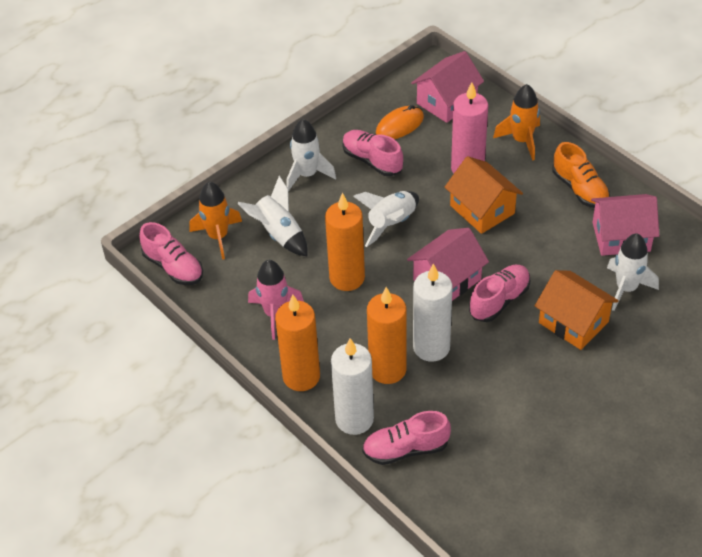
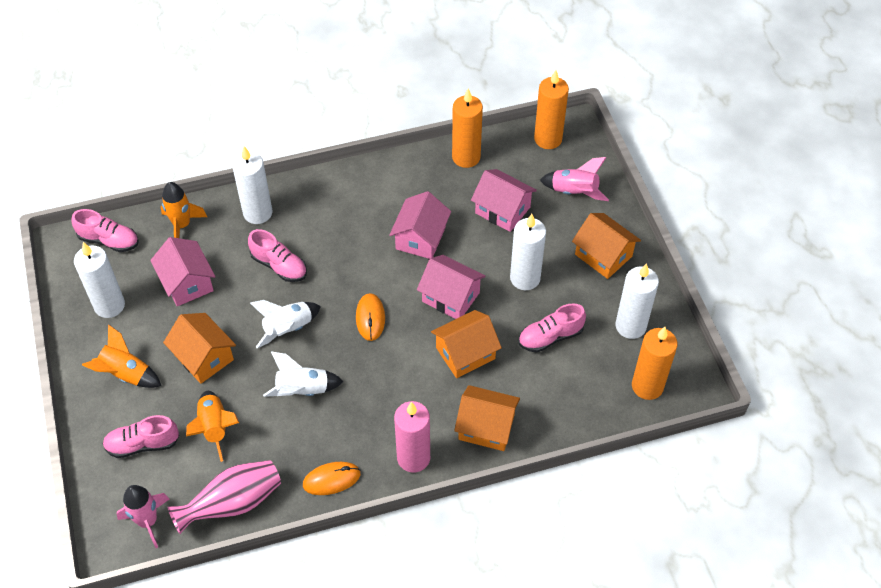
orange house: [445,156,523,234] [535,270,619,350] = 2 -> [163,313,236,384] [431,310,502,378] [454,385,520,451] [572,213,641,279] = 4
orange mouse: [376,105,424,139] = 1 -> [303,462,361,495] [356,293,385,341] = 2
orange rocket: [190,182,242,260] [493,84,540,161] = 2 -> [82,324,162,388] [161,182,207,238] [186,391,239,462] = 3
orange shoe: [552,142,610,208] = 1 -> none = 0
pink house: [407,228,489,301] [411,51,484,123] [591,194,659,256] = 3 -> [150,237,216,306] [389,191,451,259] [417,255,485,319] [471,169,537,232] = 4
pink rocket: [248,260,304,340] = 1 -> [116,485,170,548] [540,157,609,201] = 2
pink vase: none = 0 -> [167,460,281,534] = 1
white candle: [331,338,374,435] [413,264,453,362] = 2 -> [74,242,125,318] [232,146,272,224] [510,214,546,290] [616,263,659,339] = 4
white rocket: [237,176,308,256] [286,119,336,191] [353,191,419,247] [607,233,659,311] = 4 -> [250,300,321,348] [263,351,344,397] = 2

